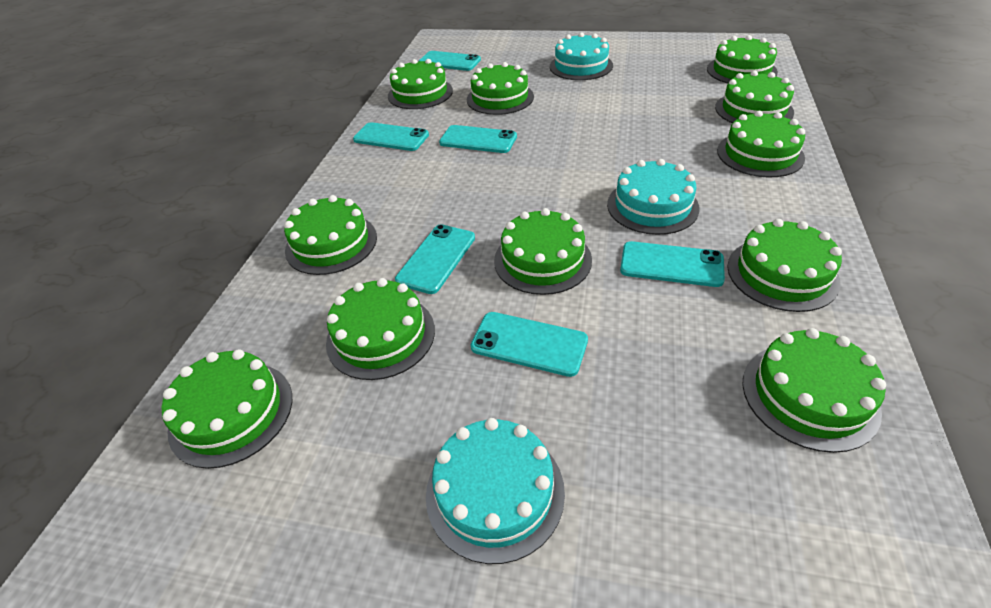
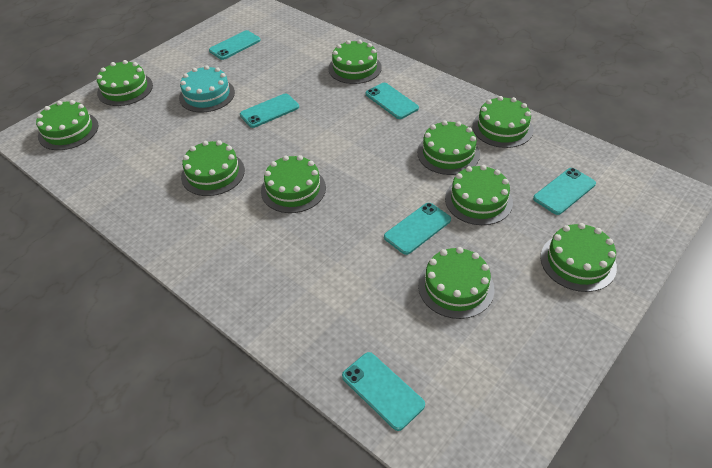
green cake: [162,349,292,469] [284,195,377,275] [326,278,435,380] [388,59,453,109] [467,62,534,115] [494,208,592,295] [707,35,778,83] [715,70,794,123] [717,111,805,178] [727,219,842,312] [742,328,886,453] = 11 -> [36,100,98,150] [97,60,153,106] [181,140,245,196] [261,155,326,213] [328,40,382,84] [417,120,480,175] [418,247,495,319] [445,165,513,225] [472,96,533,148] [540,223,617,292] = 10
turquoise cake: [426,418,565,564] [550,32,613,80] [607,159,700,235] = 3 -> [179,65,235,112] = 1

